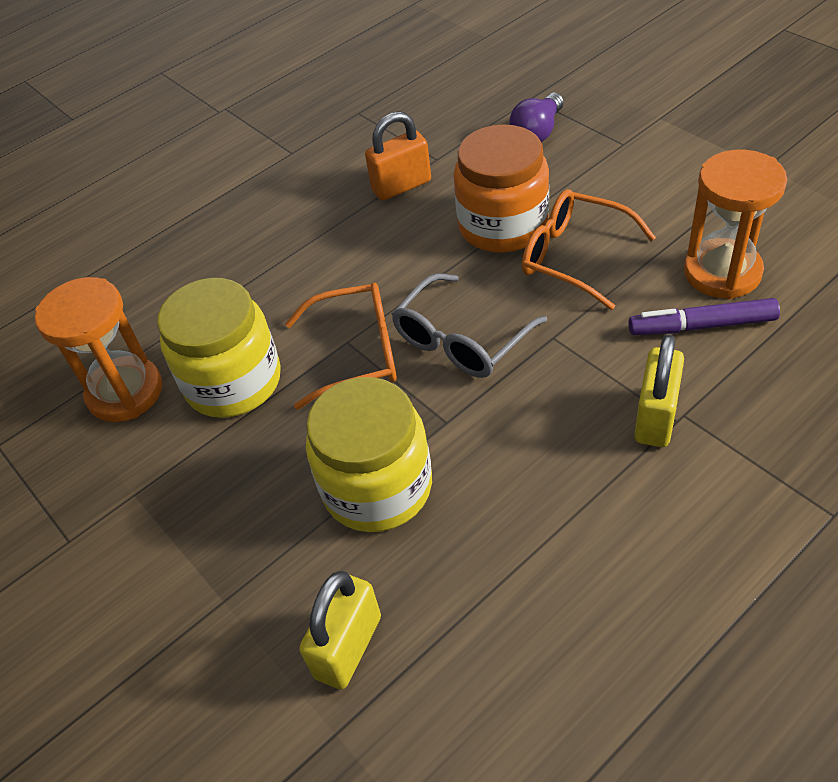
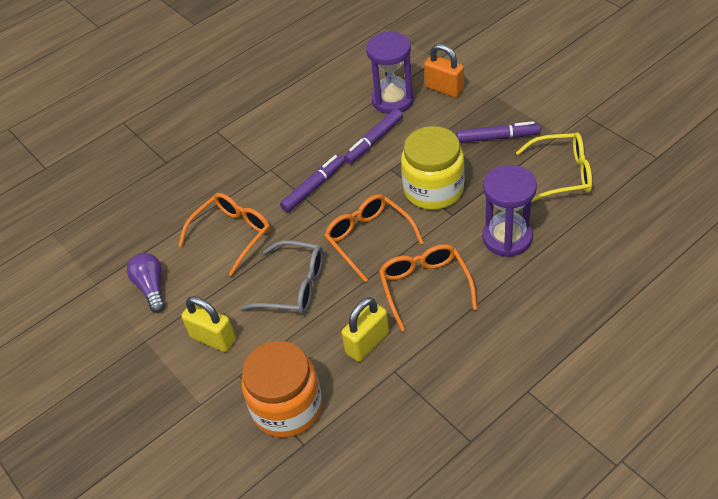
orange glasses: [285,283,397,410] [522,189,656,310] = 2 -> [178,193,270,277] [324,194,424,282] [379,244,477,332] = 3
orange hourglass: [35,277,162,422] [684,150,787,299] = 2 -> none = 0
purple hourglass: none = 0 -> [366,32,414,114] [482,165,537,257] = 2
purple marker: [628,298,780,335] = 1 -> [280,154,345,212] [344,109,403,164] [456,121,540,143] = 3
yellow glasses: none = 0 -> [516,132,592,203] = 1
yellow jar: [157,278,281,418] [306,377,432,532] = 2 -> [401,126,464,210] = 1

